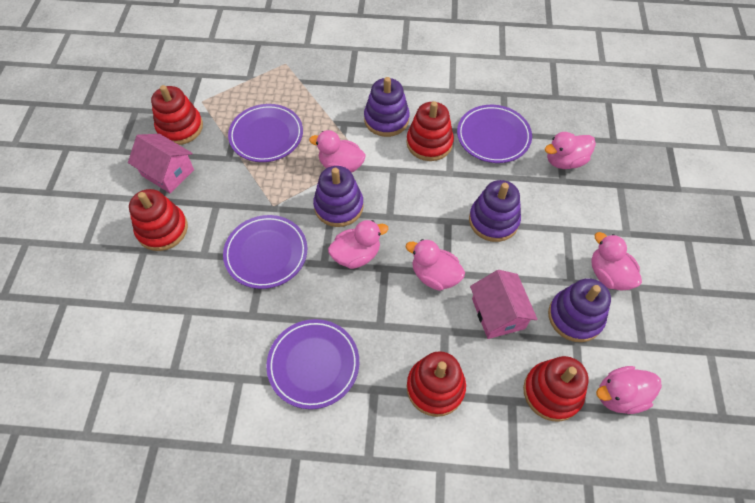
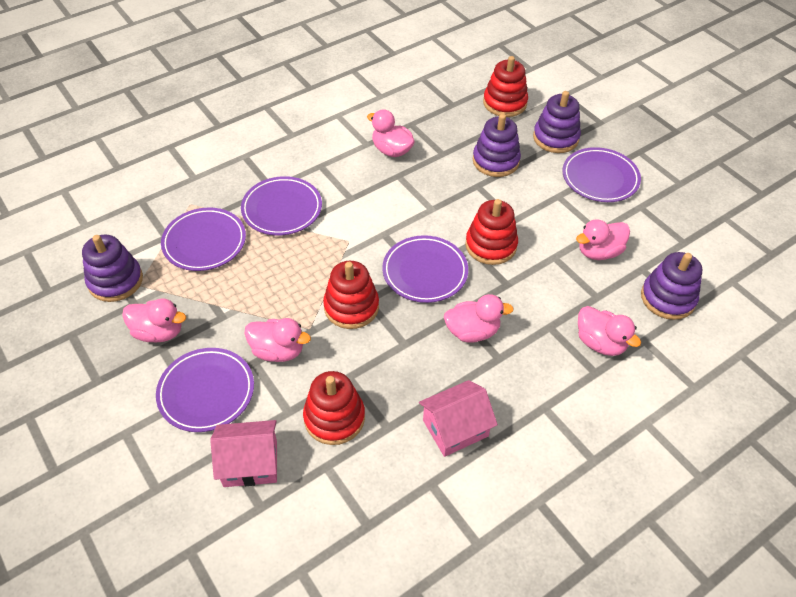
purple plate: [223,215,307,289] [228,104,303,162] [266,319,359,409] [457,105,532,163] = 4 -> [156,348,254,432] [161,208,246,271] [241,176,322,236] [382,235,468,303] [562,147,641,202] = 5
red stacking toy: [129,189,188,251] [151,85,203,145] [406,101,454,161] [407,351,466,417] [523,356,588,422] = 5 -> [303,371,365,445] [323,261,379,329] [465,199,518,265] [483,56,528,117] = 4

